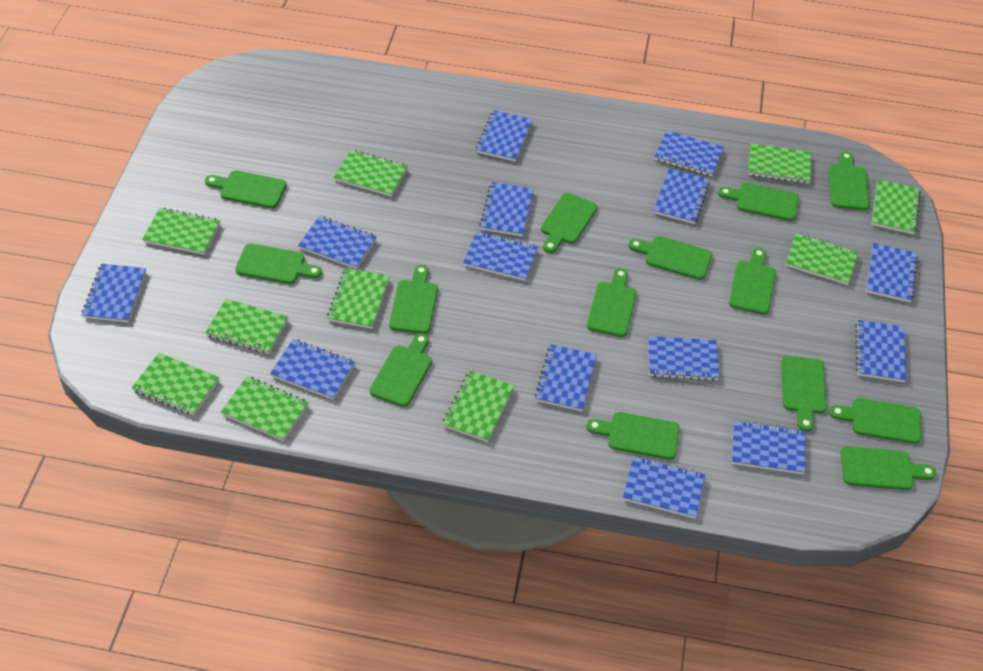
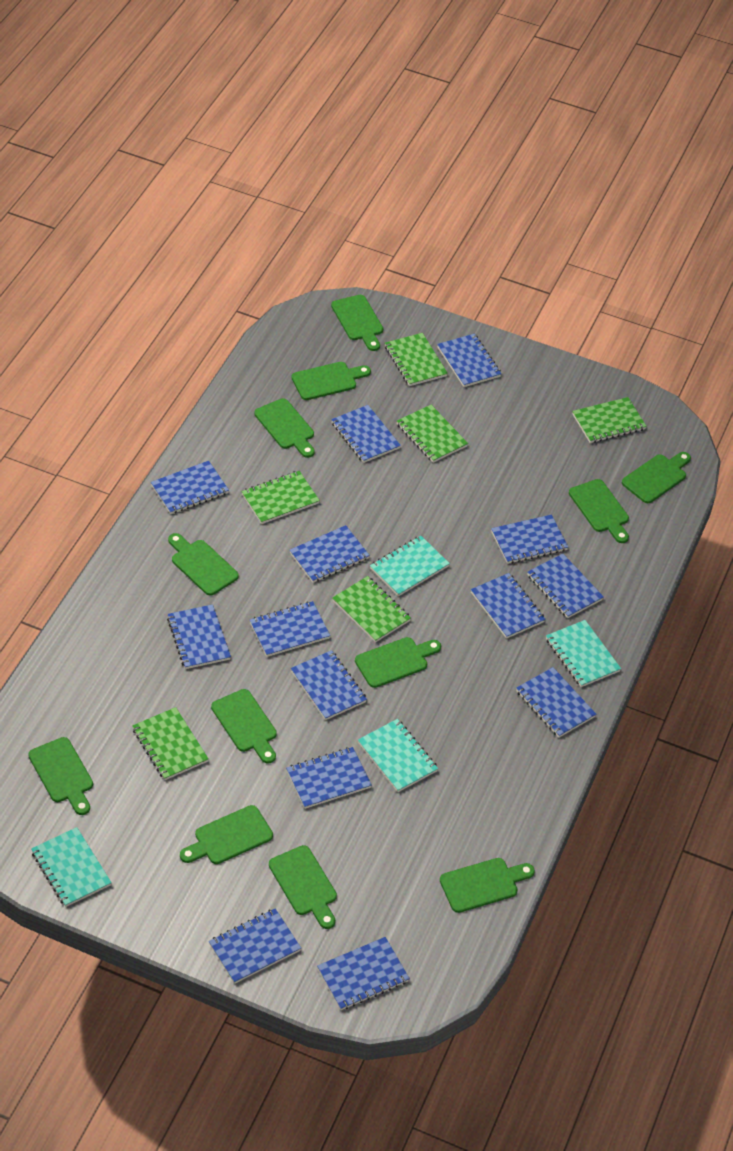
green cutting board: [205,170,287,208] [235,243,322,284] [370,333,432,407] [389,265,438,334] [541,193,597,253] [586,412,680,460] [587,268,637,337] [629,236,712,280] [718,183,799,221] [729,248,776,315] [781,356,827,432] [829,151,870,210] [829,398,921,444] [841,446,936,490] = 14 -> [28,737,93,815] [168,533,239,596] [180,805,273,864] [211,689,277,764] [254,398,315,458] [269,845,337,929] [292,362,371,400] [331,295,383,351] [355,637,441,688] [440,858,535,913] [569,479,629,543] [622,452,691,503] = 12
green notebook: [132,353,219,415] [142,208,220,255] [205,299,288,354] [221,376,309,441] [327,268,389,329] [334,150,408,196] [442,370,514,442] [748,143,811,184] [785,233,858,285] [872,179,921,234] = 10 -> [132,707,209,780] [242,471,320,524] [332,576,411,642] [385,333,448,386] [397,405,468,463] [572,397,647,443] = 6
turquoise notebook: none = 0 -> [31,827,112,907] [358,719,438,792] [370,536,450,596] [546,620,621,687] = 4

